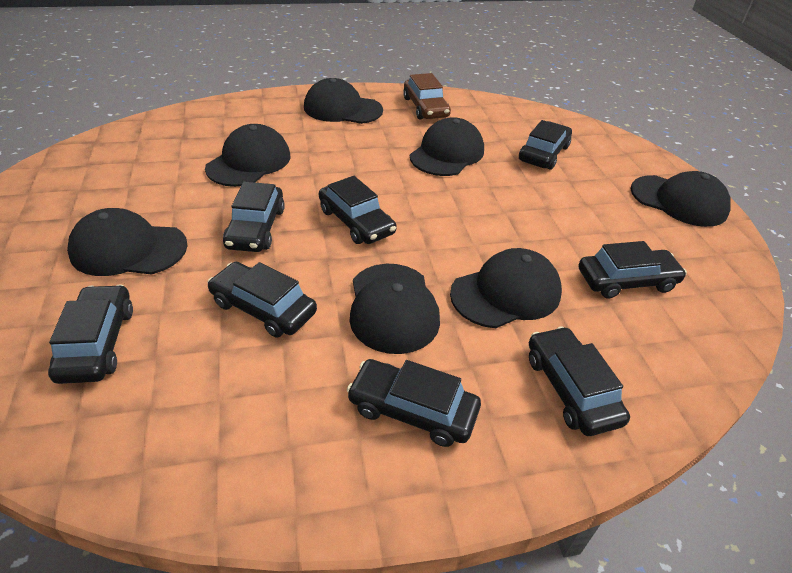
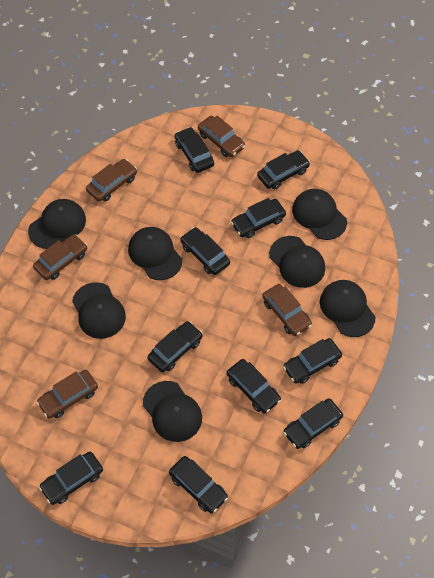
black car: [48,285,133,384] [207,262,317,337] [223,182,285,252] [319,176,397,244] [347,359,481,447] [519,120,572,170] [529,326,630,436] [579,241,687,299] = 8 -> [39,452,103,505] [147,321,202,372] [169,456,228,514] [174,127,214,173] [181,227,230,275] [227,359,281,414] [231,198,286,238] [257,150,310,190] [283,338,342,384] [283,398,343,449] = 10
brown car: [403,73,451,119] = 1 -> [33,234,87,280] [36,370,98,419] [86,159,137,202] [198,115,245,157] [262,284,312,336] = 5

